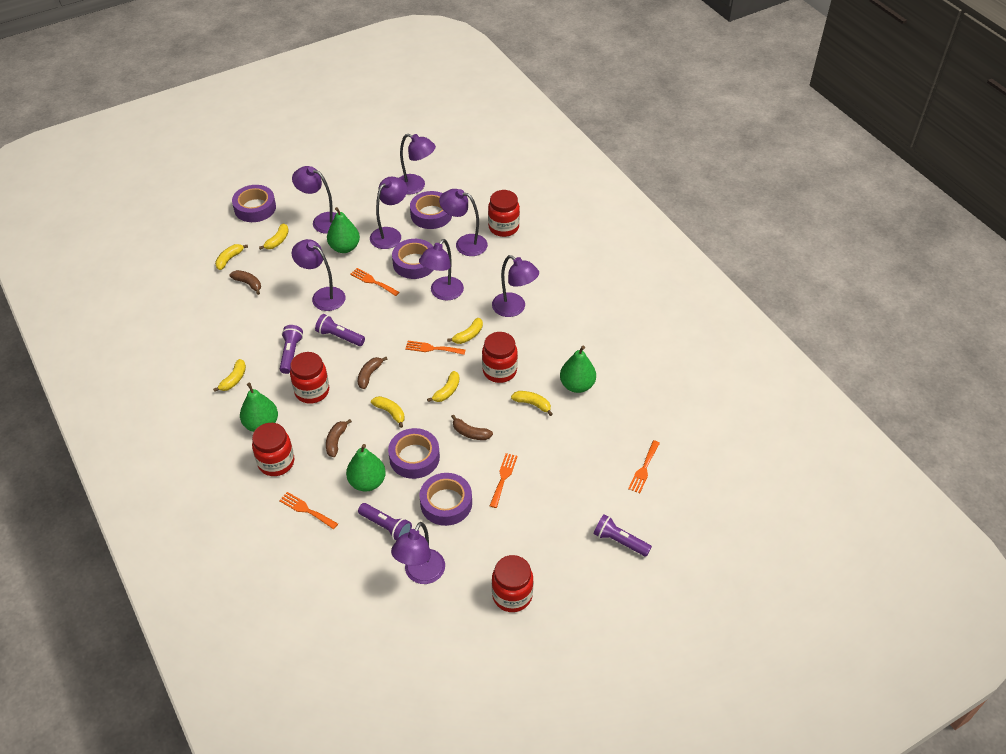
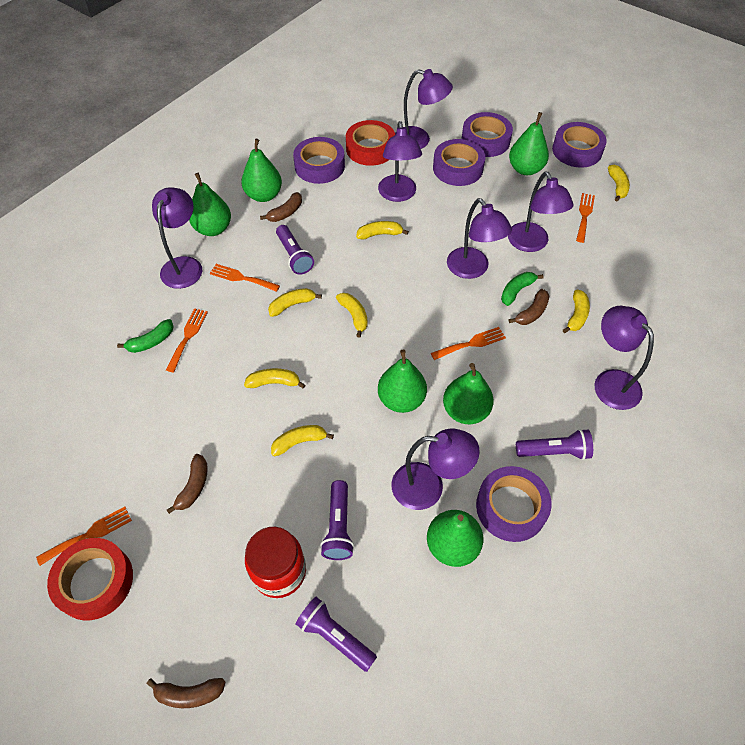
green banana: none = 0 -> [117,319,174,353] [501,272,543,306] = 2
green pear: [240,383,278,432] [327,207,360,253] [346,444,386,492] [560,346,596,393] = 4 -> [189,173,231,236] [241,139,282,202] [378,349,427,413] [427,510,483,567] [443,363,494,424] [509,112,549,175] = 6
purple lamp: [292,166,336,234] [292,239,345,311] [370,177,407,249] [391,522,445,584] [399,134,436,194] [419,239,464,301] [439,189,488,256] [492,255,539,317] = 8 -> [152,188,202,289] [378,121,422,202] [391,429,480,510] [395,69,453,149] [447,198,512,279] [508,172,574,252] [594,306,654,410] = 7
red jar: [252,423,294,476] [290,352,329,404] [482,332,518,383] [488,190,520,237] [492,555,533,612] = 5 -> [245,527,306,598] = 1
red tape: none = 0 -> [47,538,133,620] [346,120,395,166] = 2

